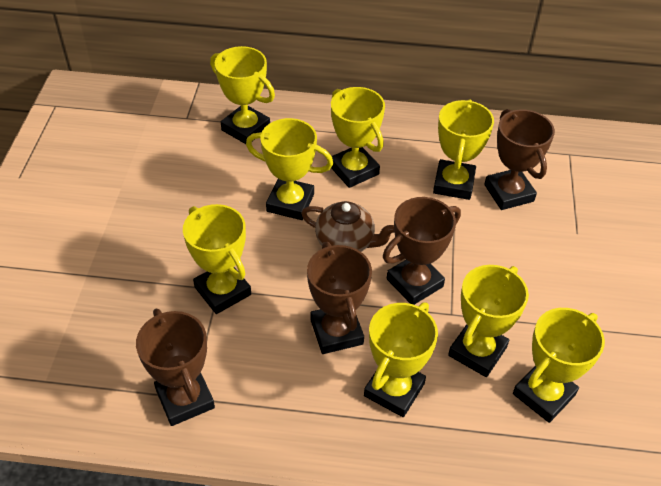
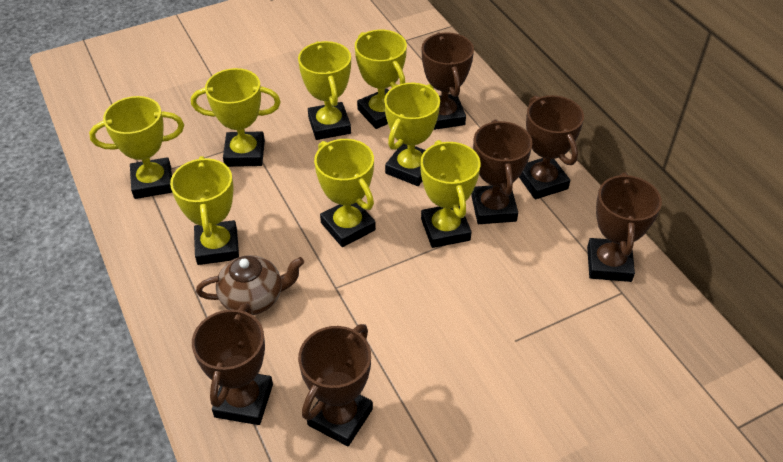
brown trophy: [136,308,215,426] [307,242,372,354] [383,197,461,305] [484,109,555,210] = 4 -> [192,304,273,425] [298,324,373,446] [422,32,474,130] [471,119,533,224] [519,95,584,199] [587,172,662,282] = 6

